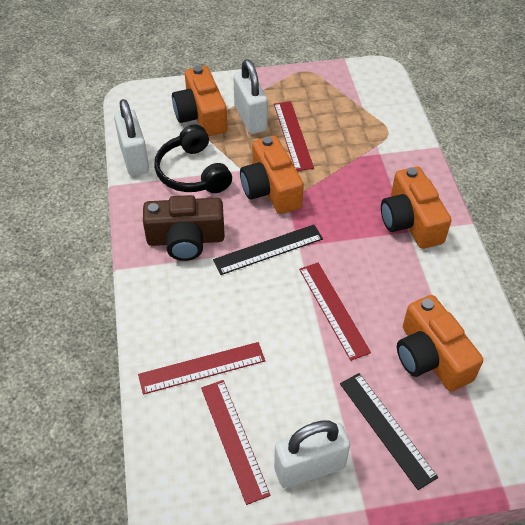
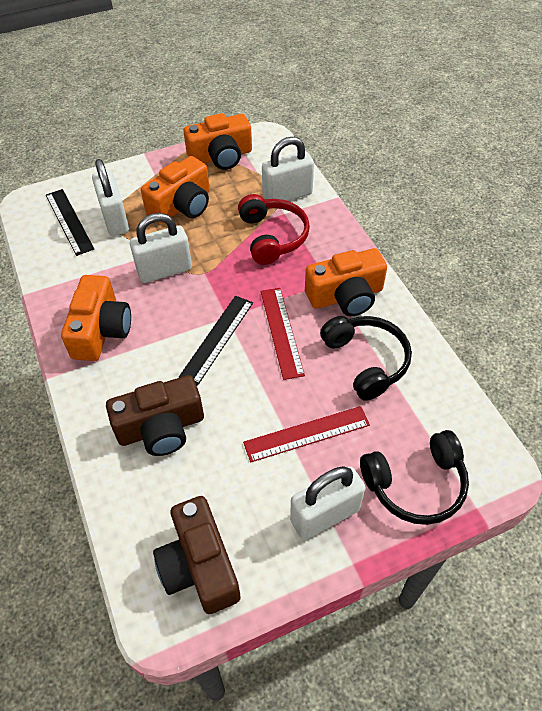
black headphones: [154,124,232,193] = 1 -> [320,316,412,401] [360,430,469,525] = 2
brown camera: [143,195,225,261] = 1 -> [106,375,204,456] [153,496,241,614] = 2
red headphones: none = 0 -> [238,194,310,265] = 1
red ruler: [138,342,265,395] [201,380,270,505] [274,101,314,171] [299,263,371,361] = 4 -> [243,406,370,462] [261,288,305,380] = 2
white padlock: [114,99,149,176] [233,59,268,134] [274,420,350,488] = 3 -> [92,159,129,236] [130,213,192,283] [262,137,314,201] [290,466,366,540] = 4

